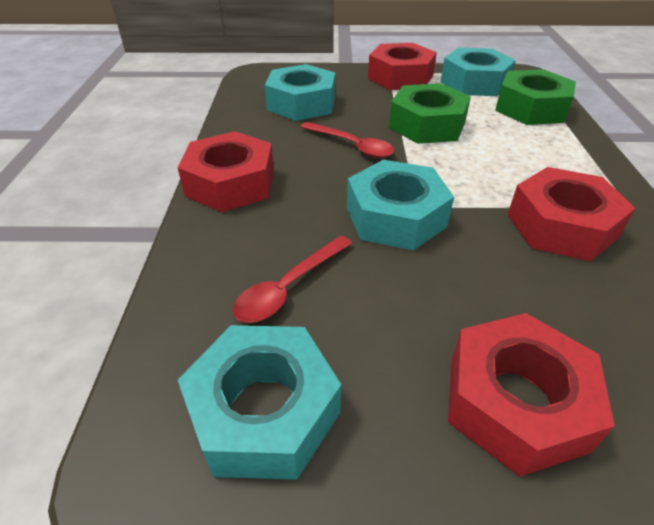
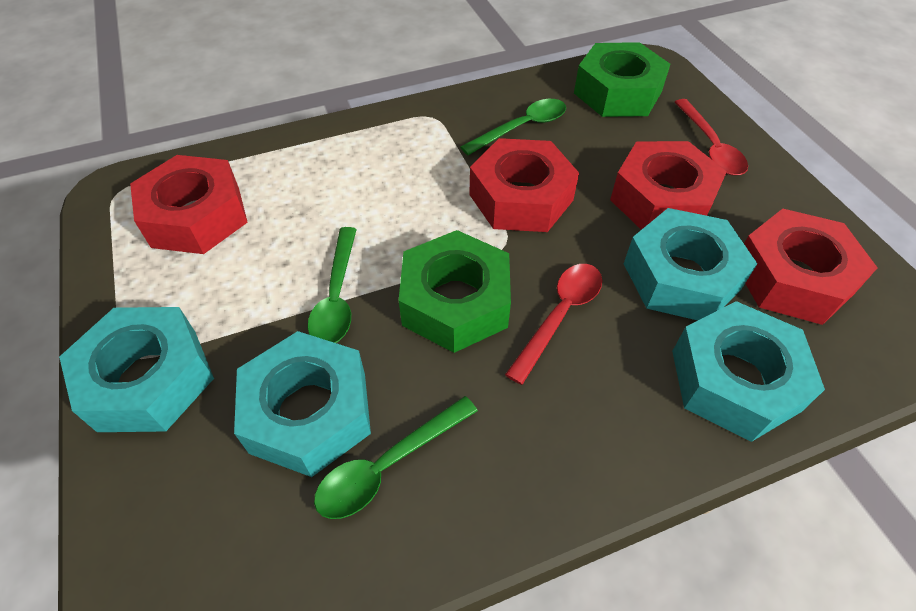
green spoon: none = 0 -> [308,227,357,343] [314,396,478,519] [460,99,566,155] = 3

